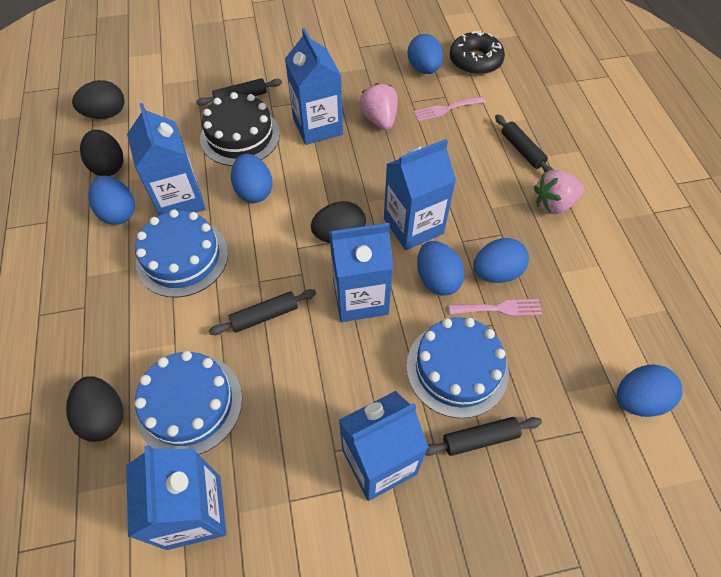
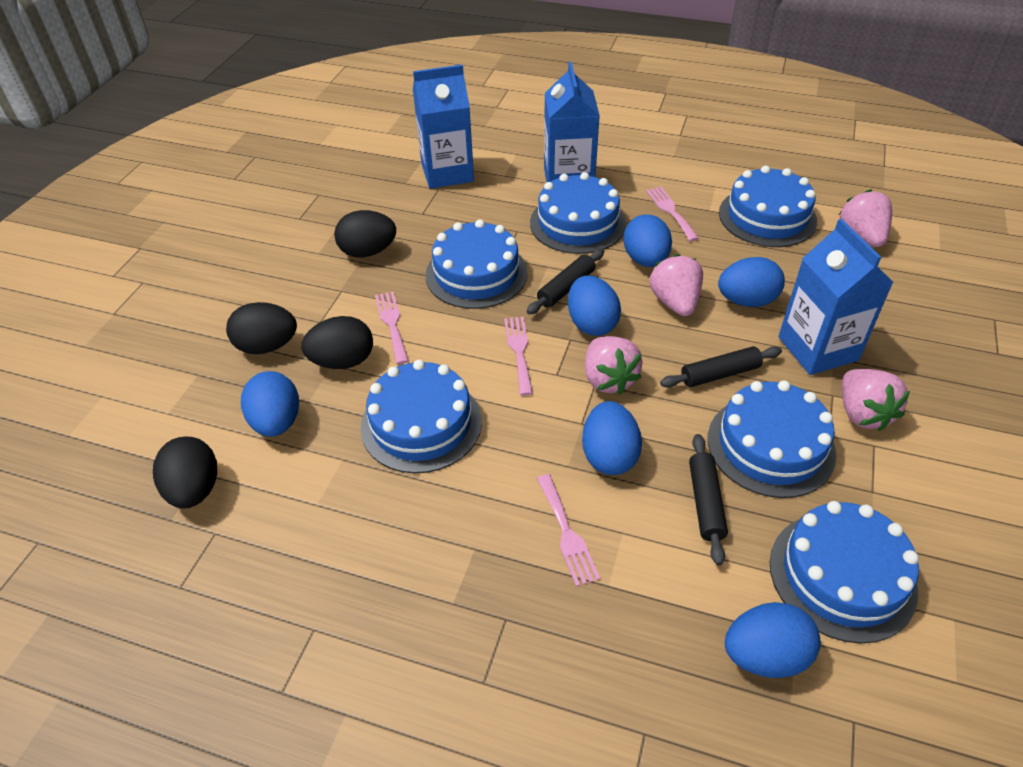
black cake: [200,92,280,166] = 1 -> none = 0
black donut: [450,31,505,75] = 1 -> none = 0
black rolling pin: [196,78,282,106] [209,289,316,335] [425,417,542,456] [495,114,554,173] = 4 -> [527,249,604,315] [660,346,782,388] [689,434,728,565] = 3
blue cake: [135,209,228,297] [135,351,242,454] [406,317,509,418] = 3 -> [361,360,482,473] [426,219,528,309] [530,172,626,254] [708,380,837,498] [719,166,817,247] [770,501,919,644] = 6
blue carton: [126,445,226,550] [127,103,206,215] [285,28,343,145] [329,223,394,322] [339,391,429,501] [384,139,456,250] = 6 -> [413,65,474,189] [544,62,600,183] [778,219,894,375] = 3
pink fork: [413,96,485,122] [449,299,542,316] = 2 -> [375,292,409,364] [504,317,533,396] [537,474,600,587] [646,187,699,241] = 4
pink strawberry: [359,83,398,130] [534,170,584,214] = 2 -> [585,336,643,395] [650,254,703,316] [839,189,892,247] [842,369,910,431] = 4

